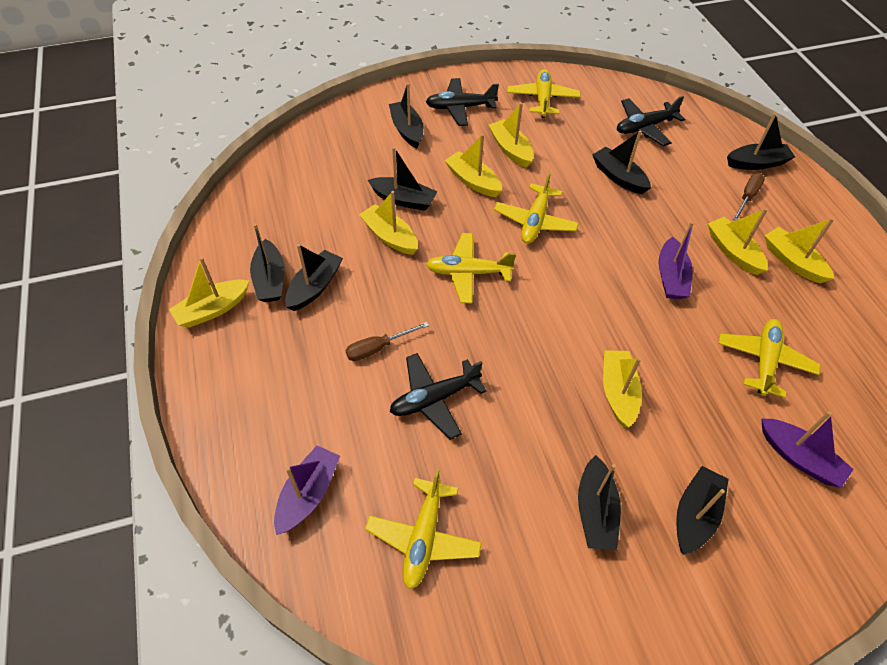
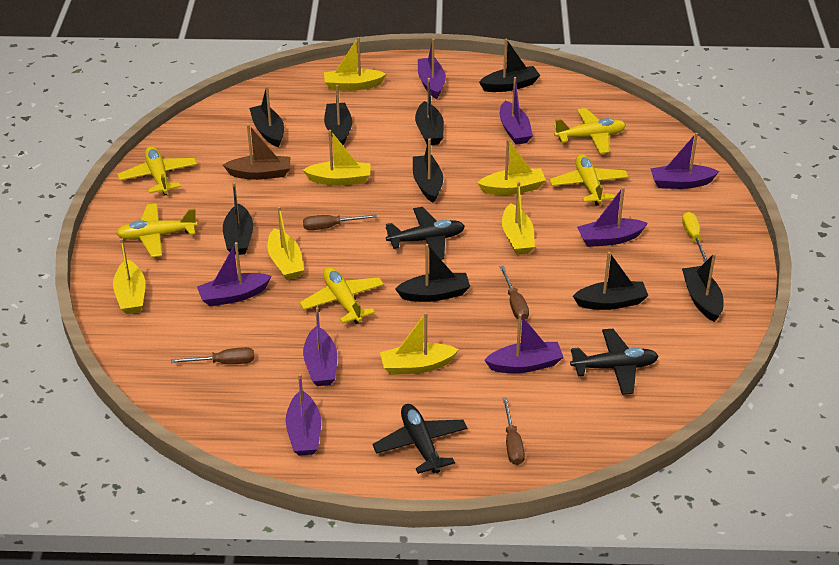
black boat: [250,224,285,302] [285,244,343,311] [368,147,438,211] [389,83,423,148] [578,455,621,550] [593,130,651,194] [677,466,728,555] [727,113,795,170] = 8 -> [223,182,253,255] [249,86,284,147] [324,85,352,145] [395,244,470,302] [413,138,443,203] [415,78,444,145] [479,39,540,92] [573,252,649,310] [682,253,724,322] = 9
brown boat: none = 0 -> [223,124,290,180] = 1
brown screwdriver: [345,322,429,361] [733,173,765,221] = 2 -> [171,347,254,364] [303,214,377,230] [500,266,529,320] [503,397,525,465] = 4
purple boat: [274,445,340,535] [659,222,694,299] [762,411,854,488] = 3 -> [197,242,272,306] [286,374,321,456] [303,307,337,386] [418,39,446,99] [484,314,563,373] [500,77,533,145] [577,187,648,247] [650,133,719,189] = 8
yellow screwdriver: none = 0 -> [682,212,708,263] = 1

